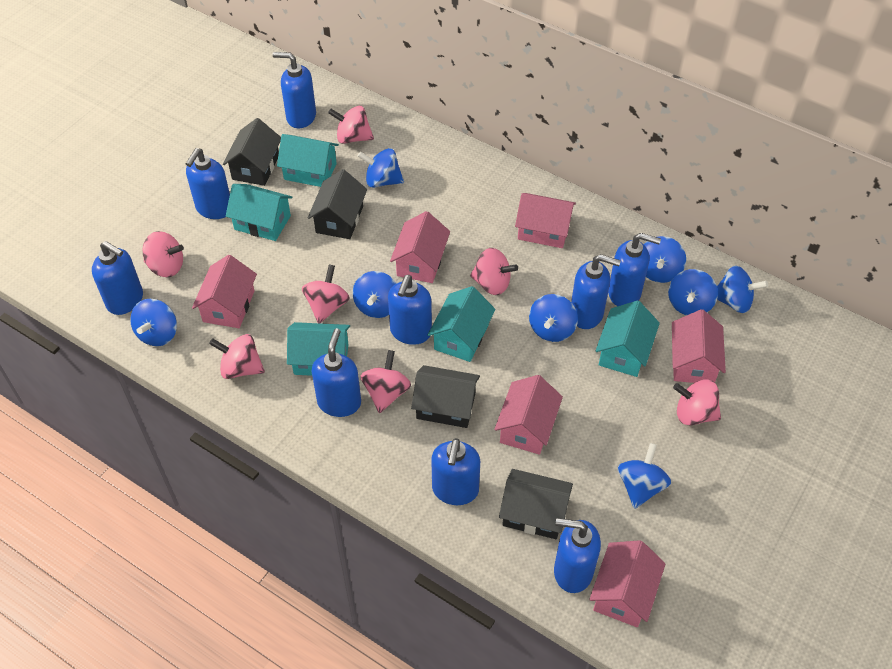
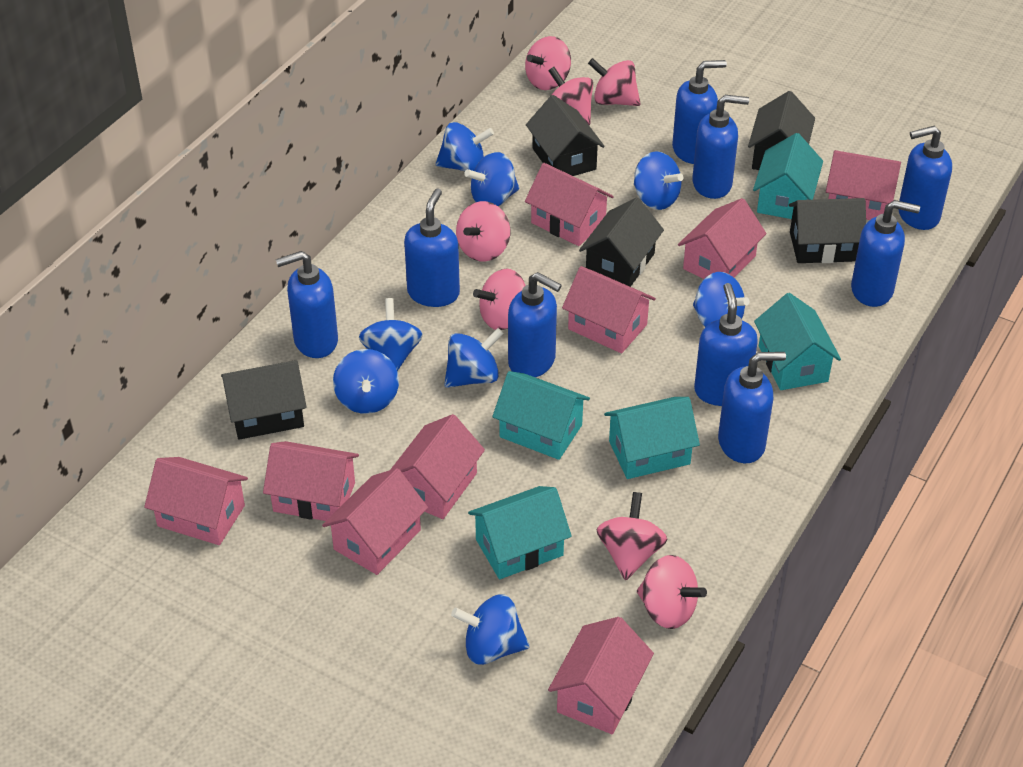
black house: [223,118,281,186] [308,169,367,239] [411,365,480,428] [499,469,573,539] = 4 -> [221,360,307,440] [526,95,605,176] [579,197,664,287] [748,91,815,170] [789,198,866,263] = 5
pink house: [192,255,257,328] [390,211,450,283] [494,375,563,455] [515,193,576,248] [589,540,666,627] [672,309,726,383] = 6 -> [144,457,248,545] [263,441,359,521] [322,468,428,575] [390,414,485,519] [525,163,614,246] [548,617,654,734] [562,266,656,353] [678,198,766,279] [826,150,901,220] = 9

